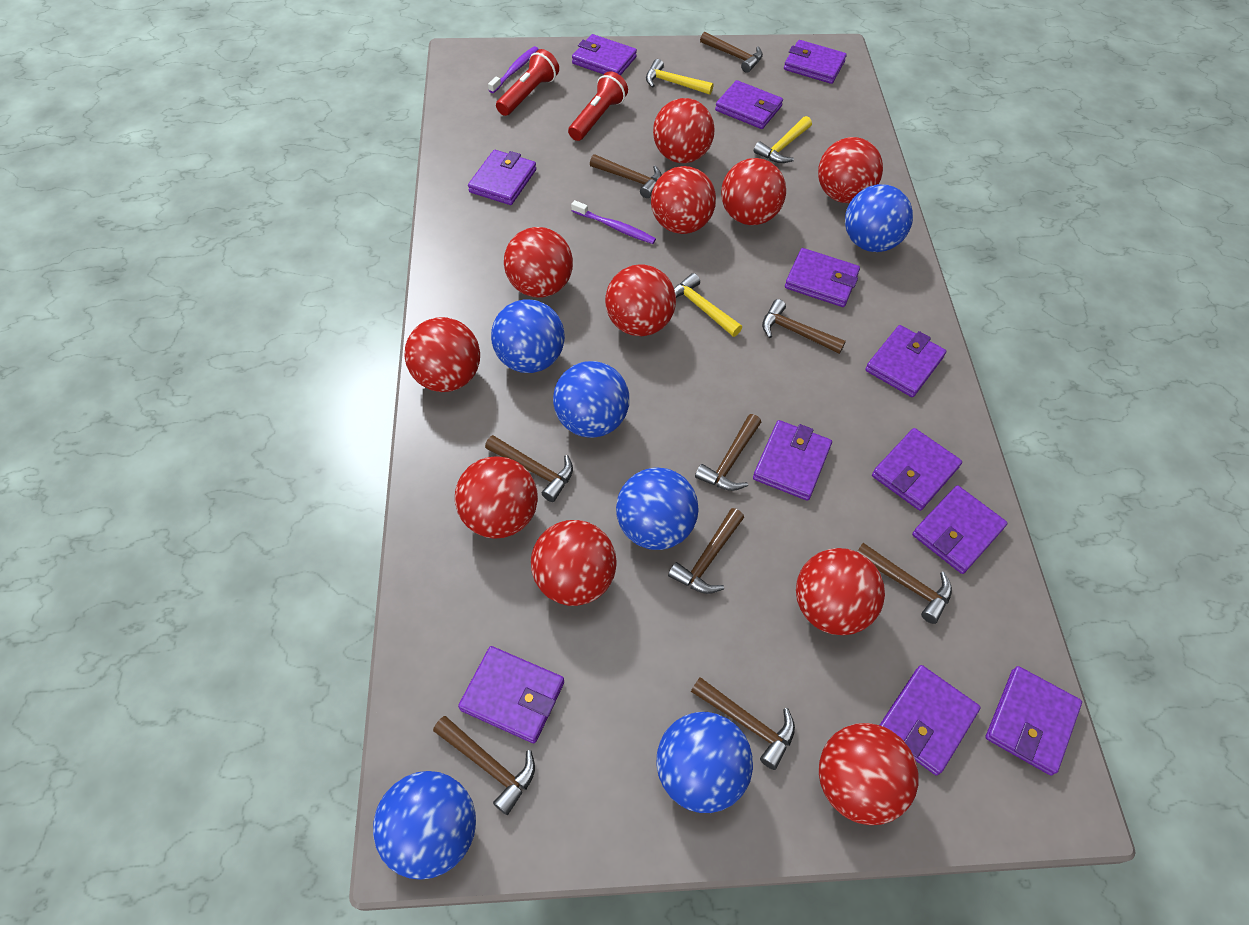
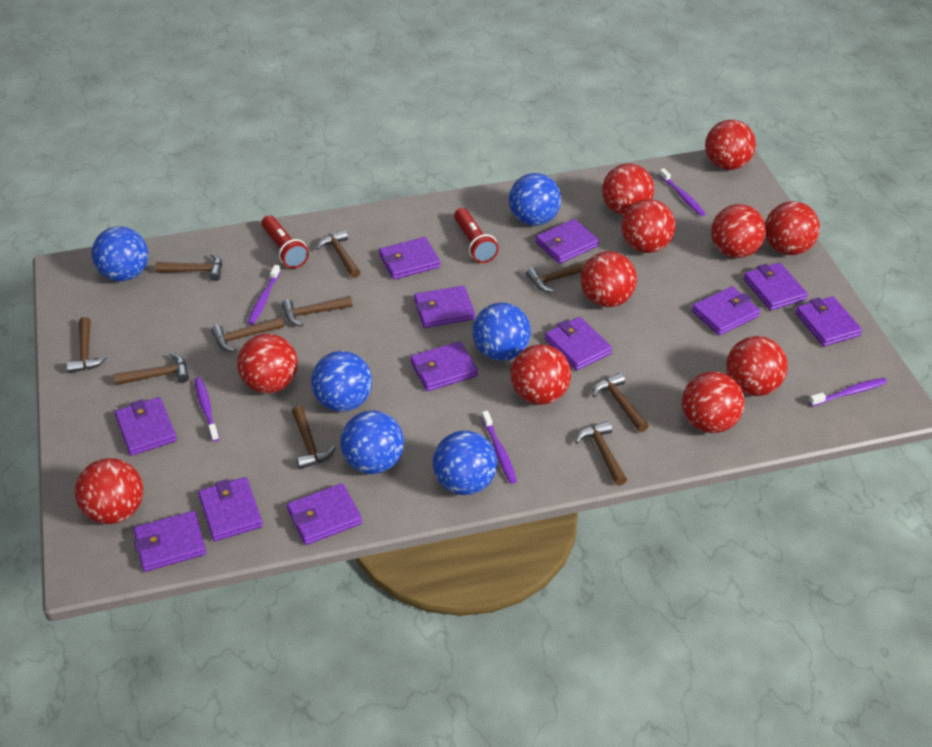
brown hammer: [433,716,535,815] [485,435,573,502] [590,154,662,198] [668,508,744,594] [691,677,795,770] [695,414,761,491] [700,32,763,73] [762,299,846,354] [857,543,952,624] = 9 -> [67,317,107,373] [114,353,189,385] [155,253,222,281] [211,316,284,352] [282,296,353,327] [292,406,336,469] [316,230,360,278] [526,259,589,292] [575,421,627,486] [592,373,649,432] = 10
purple toothbrush: [488,46,538,93] [571,200,656,244] = 2 -> [194,377,219,442] [248,265,281,325] [482,411,517,484] [659,168,706,216] [809,378,887,406] = 5
yellow hammer: [646,59,714,95] [674,273,742,337] [754,116,812,163] = 3 -> none = 0

